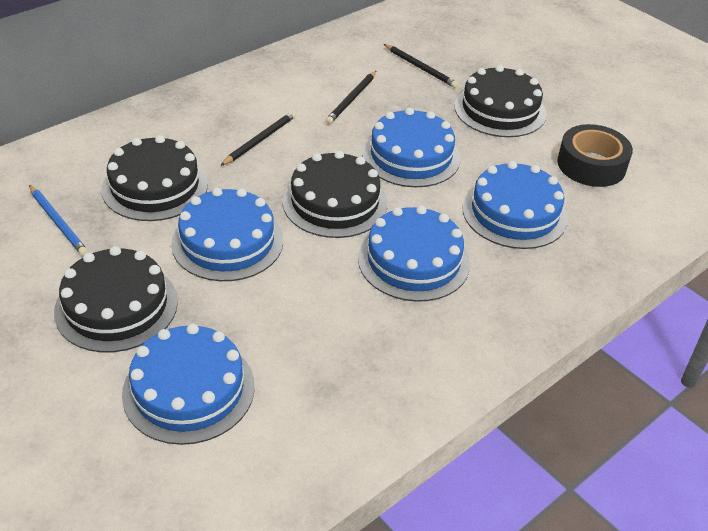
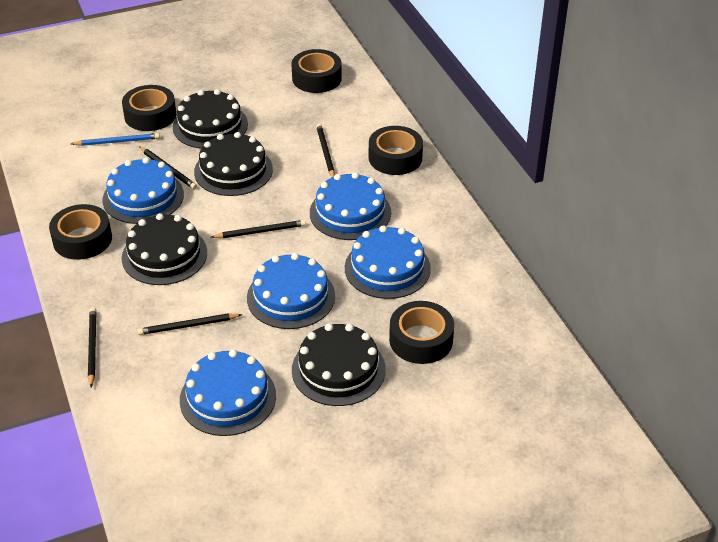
black pencil: [220,111,296,166] [325,71,376,124] [384,44,458,88] = 3 -> [88,307,97,387] [137,313,242,335] [140,147,197,189] [211,220,306,238] [316,124,335,177] = 5
black tape: [557,124,633,187] = 1 -> [49,204,112,260] [122,85,176,131] [292,49,342,93] [369,126,423,175] [389,301,454,364] = 5

